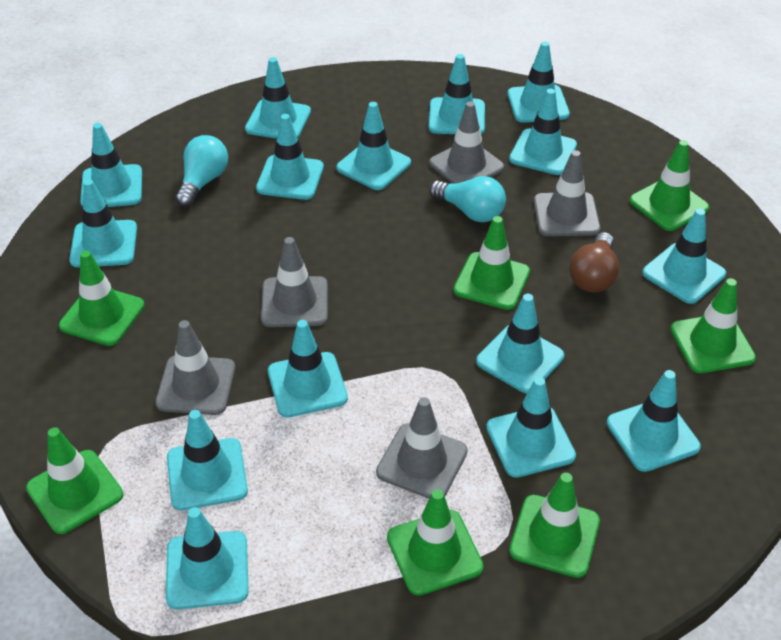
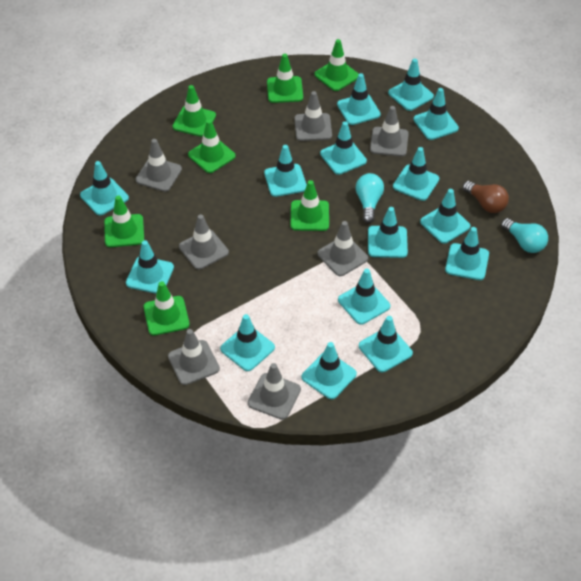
grey traffic cone: [155,320,235,415] [261,237,328,327] [376,397,468,499] [429,101,504,183] [534,150,600,236] = 5 -> [136,139,182,192] [168,329,220,385] [179,214,229,270] [248,363,301,420] [294,91,332,141] [317,221,368,276] [370,106,409,157] = 7

